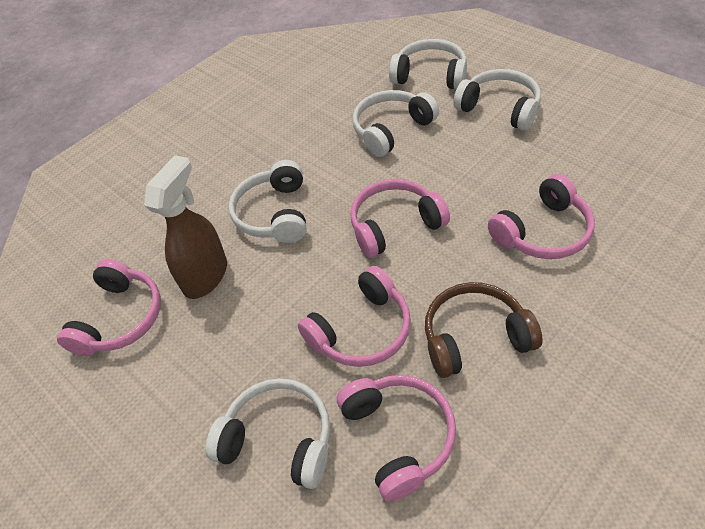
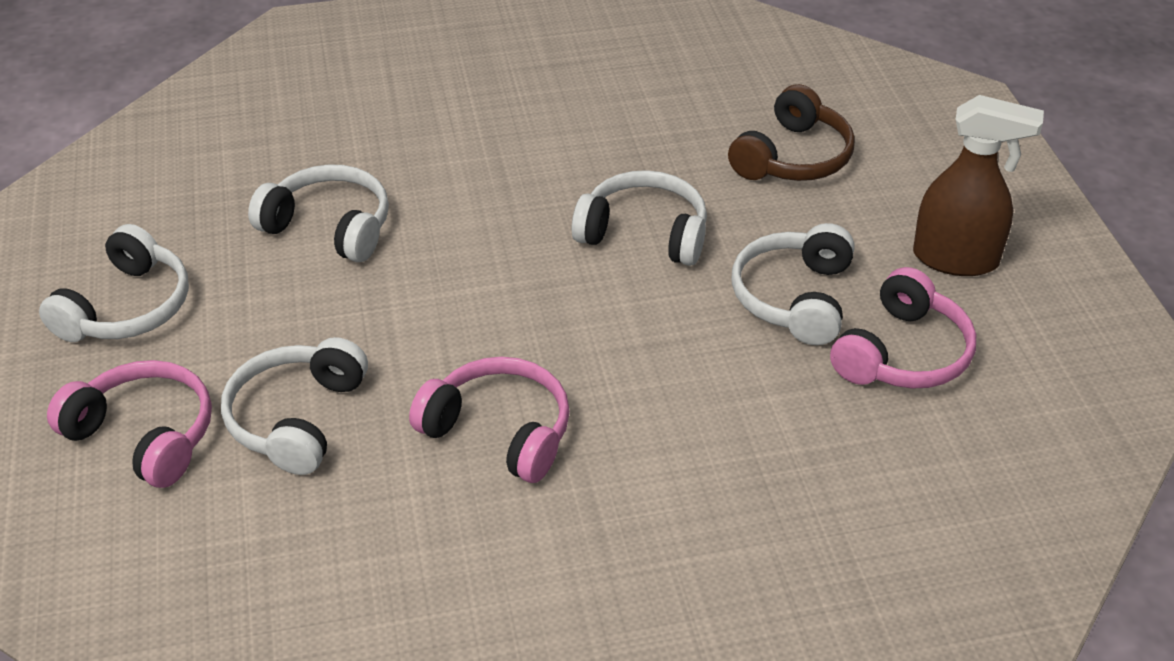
pink headphones: [57,259,161,356] [298,266,411,367] [337,375,456,501] [350,179,450,258] [488,174,595,259] = 5 -> [47,360,212,488] [409,357,570,483] [830,267,977,389] = 3

